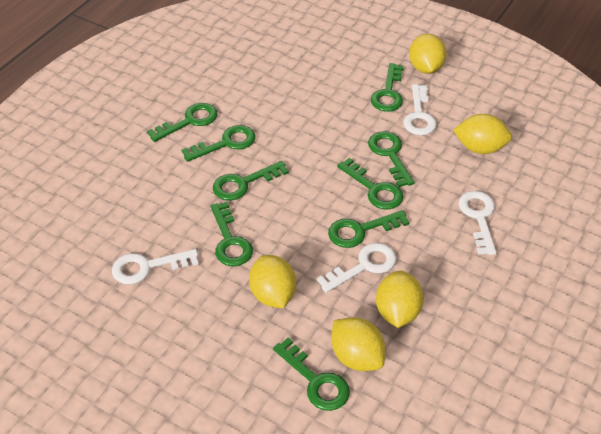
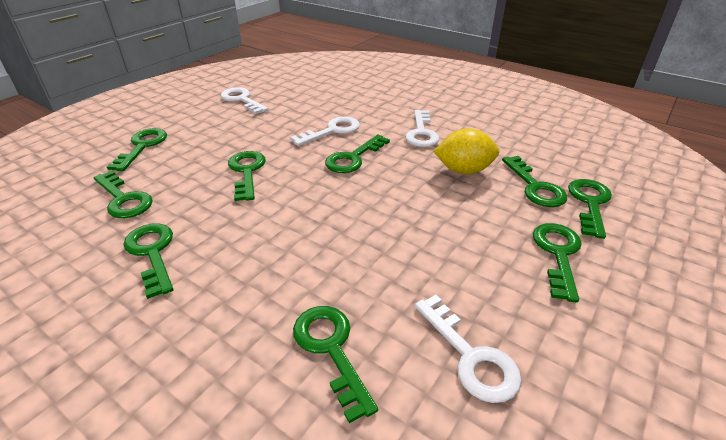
yellow lemon: [249,255,296,308] [331,317,385,371] [376,271,424,328] [409,34,447,74] [453,114,512,154] = 5 -> [433,128,499,174] = 1

